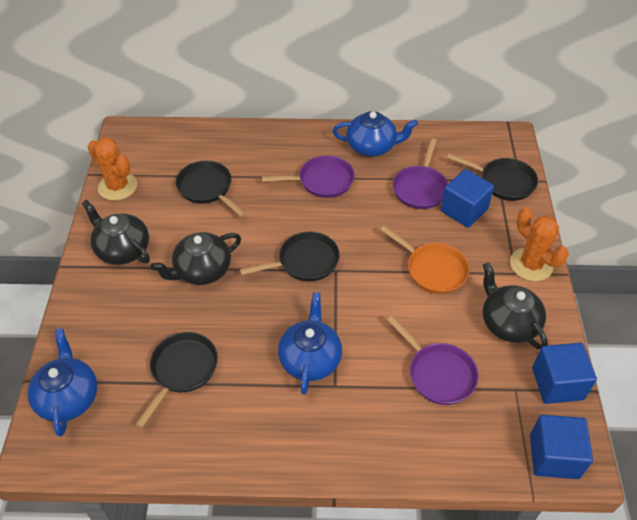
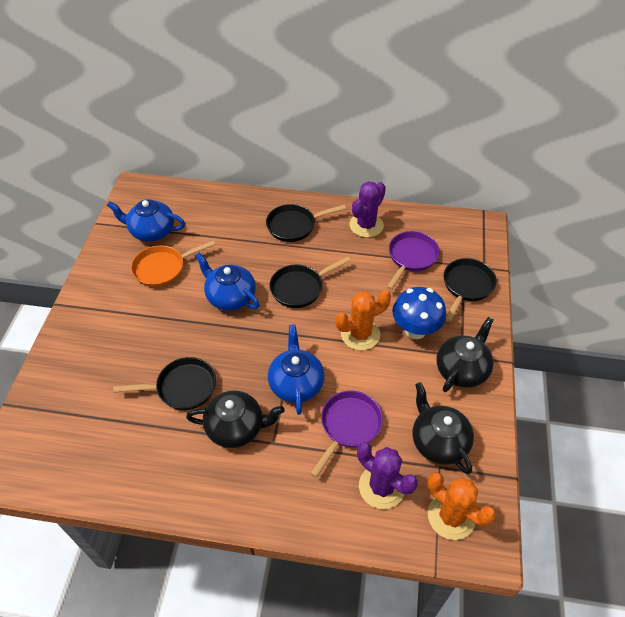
blue cube: [440,169,494,228] [530,415,593,479] [532,343,597,404] = 3 -> none = 0
blue mushroom: none = 0 -> [392,287,446,339] = 1
purple cactus: none = 0 -> [349,181,386,237] [357,442,418,509] = 2
purple pan: [262,155,355,198] [387,316,478,405] [393,138,448,209] = 3 -> [310,391,383,478] [387,231,440,290] = 2

